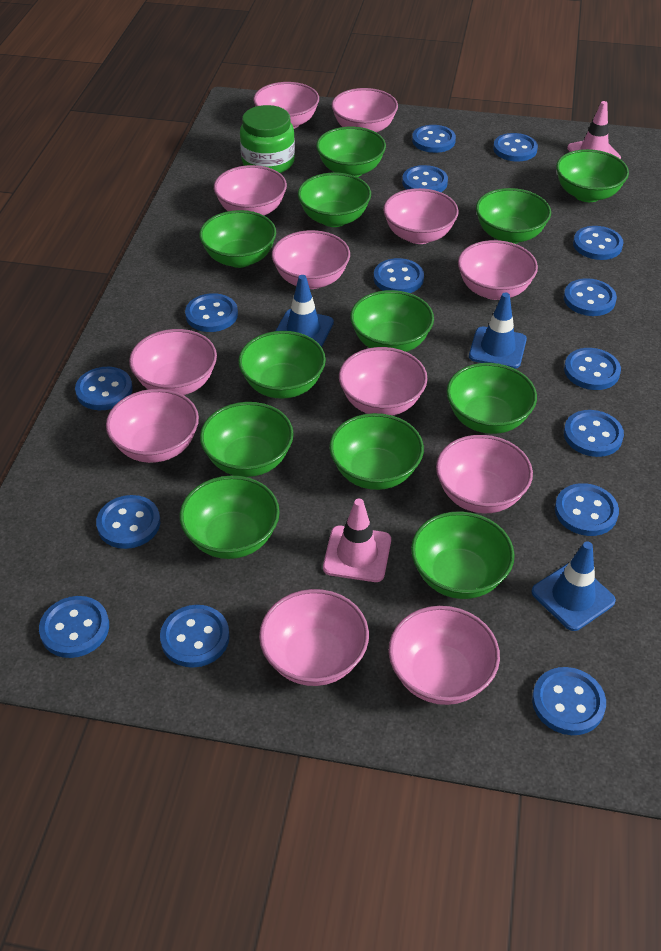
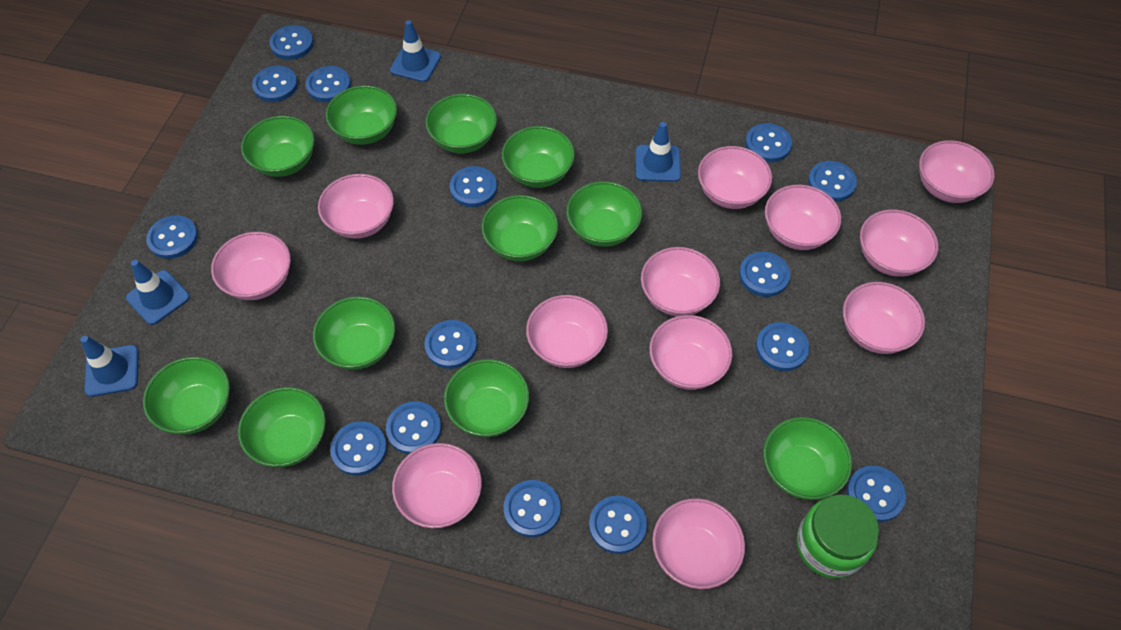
blue traffic cone: [276,275,334,347] [469,292,527,369] [531,541,616,631] = 3 -> [80,336,139,397] [126,260,190,325] [390,20,441,82] [636,122,681,182] = 4
green bowl: [180,475,280,559] [199,210,276,268] [200,402,294,477] [238,331,326,399] [298,173,371,227] [316,127,386,177] [329,413,424,490] [350,290,434,352] [411,512,515,599] [447,363,537,434] [476,188,551,244] [556,149,629,202] = 12 -> [143,357,230,435] [238,387,326,467] [241,116,315,177] [313,296,395,370] [326,85,397,145] [425,94,497,154] [444,359,529,437] [481,195,558,261] [502,126,575,188] [566,181,642,247] [763,417,852,500] = 11
pink traffic cone: [323,499,391,582] [567,101,621,159] = 2 -> none = 0

